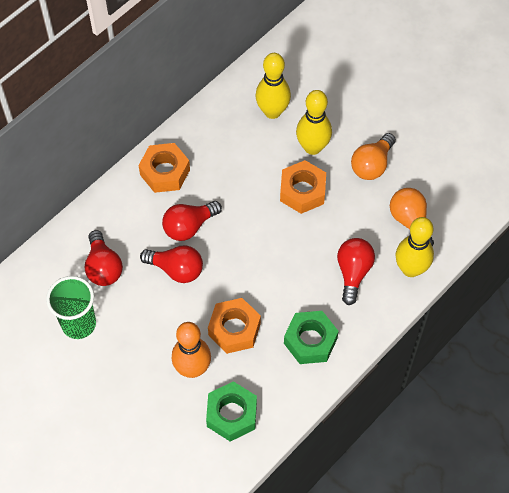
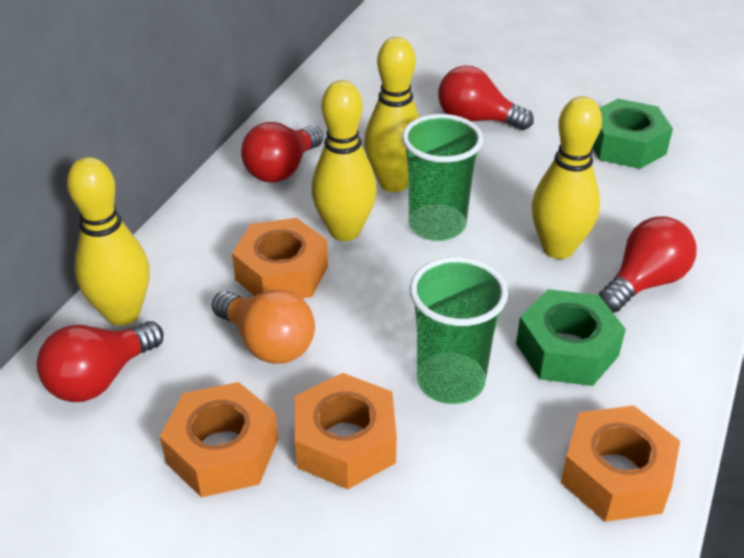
green cup: [46,276,96,339] = 1 -> [402,114,483,241] [409,257,508,404] = 2
orange bowling pin: [172,322,211,378] = 1 -> none = 0
orange light bulb: [351,133,396,180] [390,188,434,247] = 2 -> [211,290,315,364] = 1
orange nut: [138,143,190,193] [208,298,261,354] [280,160,326,214] = 3 -> [160,382,278,497] [232,218,328,298] [295,373,397,489] [561,405,680,522] = 4
yellow bowling pin: [255,53,291,119] [296,90,332,155] [396,217,434,277] = 3 -> [67,157,150,326] [311,80,377,241] [364,37,420,192] [532,96,602,259] = 4

